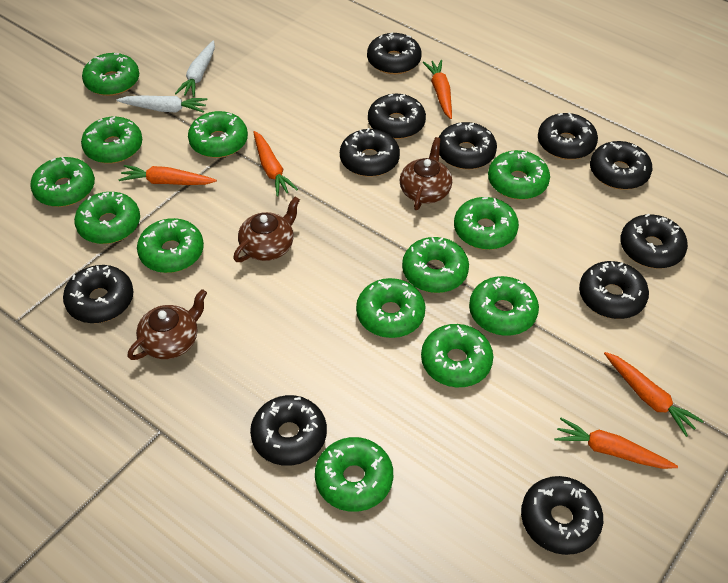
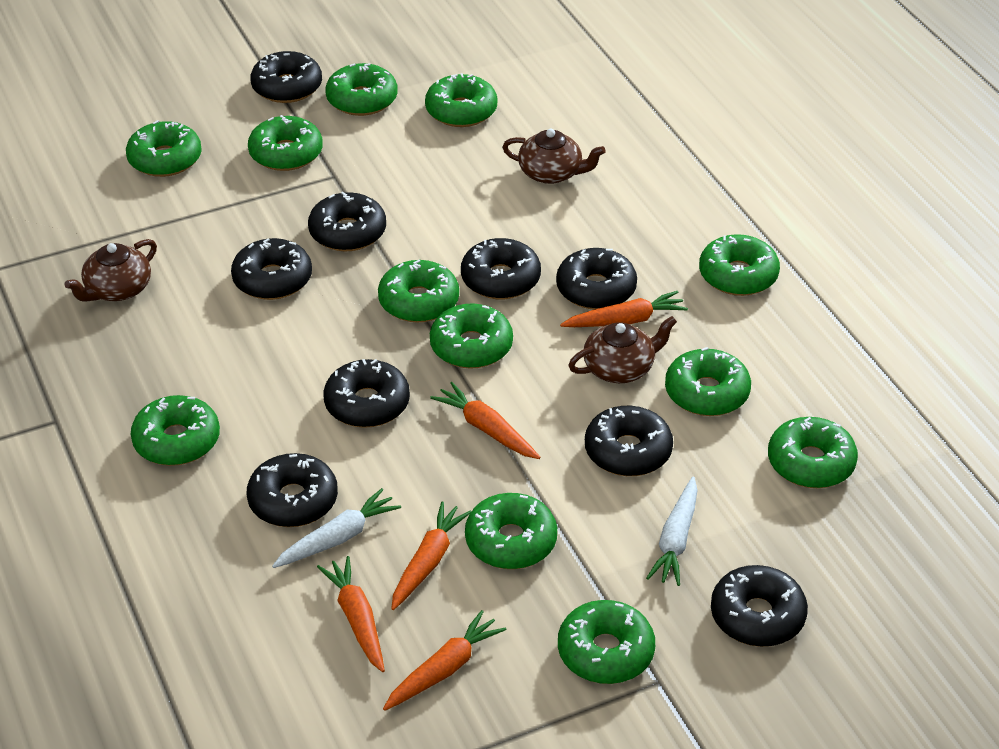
black donut: [63,265,134,323] [250,395,327,466] [340,128,400,177] [367,33,422,74] [368,94,426,139] [438,122,497,169] [521,476,603,555] [538,113,598,160] [579,261,649,319] [590,141,652,190] [620,213,688,268] = 11 -> [231,238,312,300] [247,453,338,527] [250,51,322,103] [308,192,386,251] [323,359,410,428] [461,238,541,299] [556,248,637,309] [585,406,673,476] [711,565,808,647] = 9
green donut: [30,157,95,207] [74,192,140,244] [81,116,142,164] [82,53,139,96] [137,218,204,273] [188,111,248,158] [315,437,393,512] [356,278,426,338] [402,237,469,293] [421,324,493,387] [454,197,519,250] [469,276,539,336] [488,150,550,200] = 13 -> [126,120,202,177] [131,395,220,466] [248,115,323,171] [325,63,398,116] [378,260,459,323] [425,73,497,127] [430,303,513,369] [465,493,557,569] [558,600,655,684] [665,347,751,416] [699,234,780,296] [768,417,858,488] = 12

